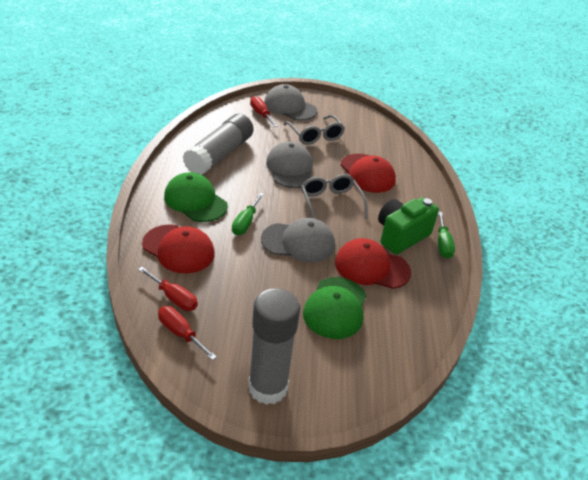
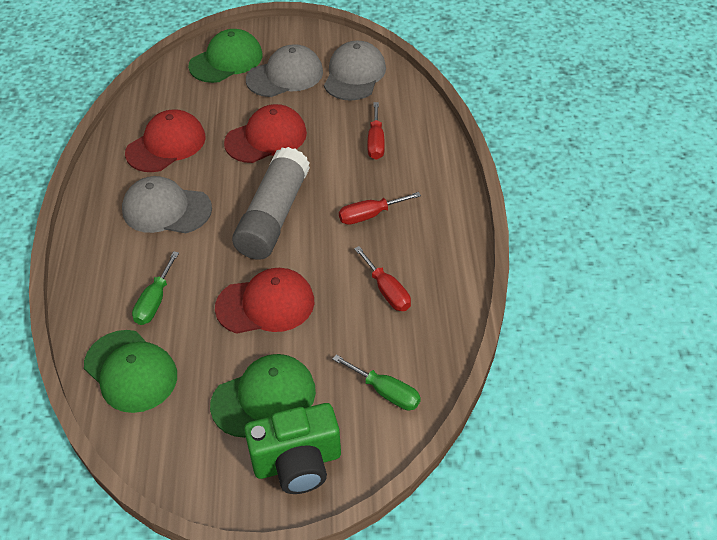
green cap: [164,172,228,222] [303,277,367,339] = 2 -> [84,330,177,413] [188,29,263,83] [210,354,316,438] = 3
grey glasses: [283,115,345,145] [301,174,368,219] = 2 -> none = 0
grey glue stick: [183,114,253,175] [248,288,300,405] = 2 -> [232,147,310,260] = 1

